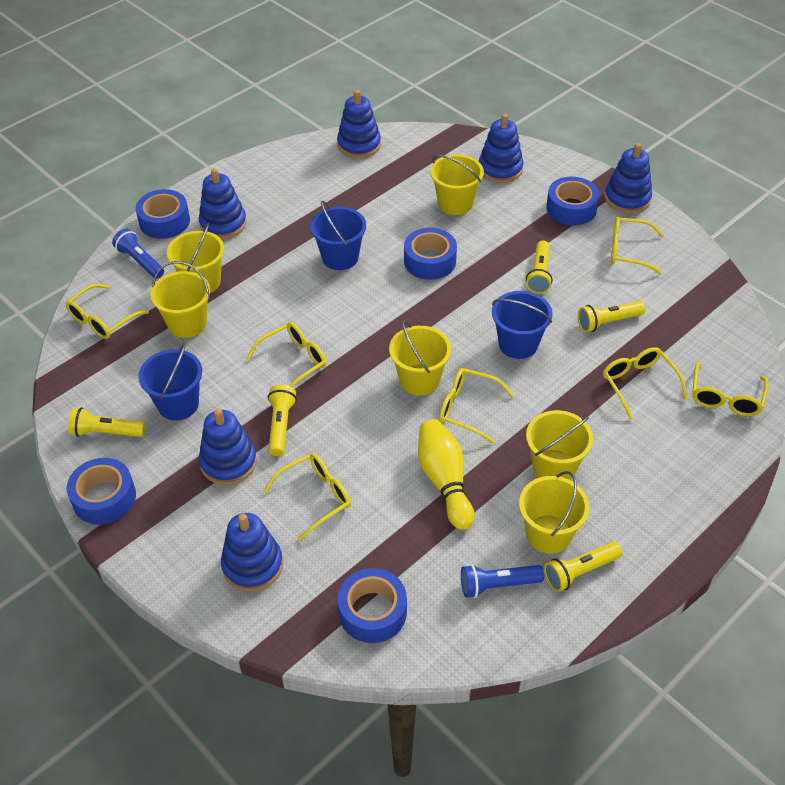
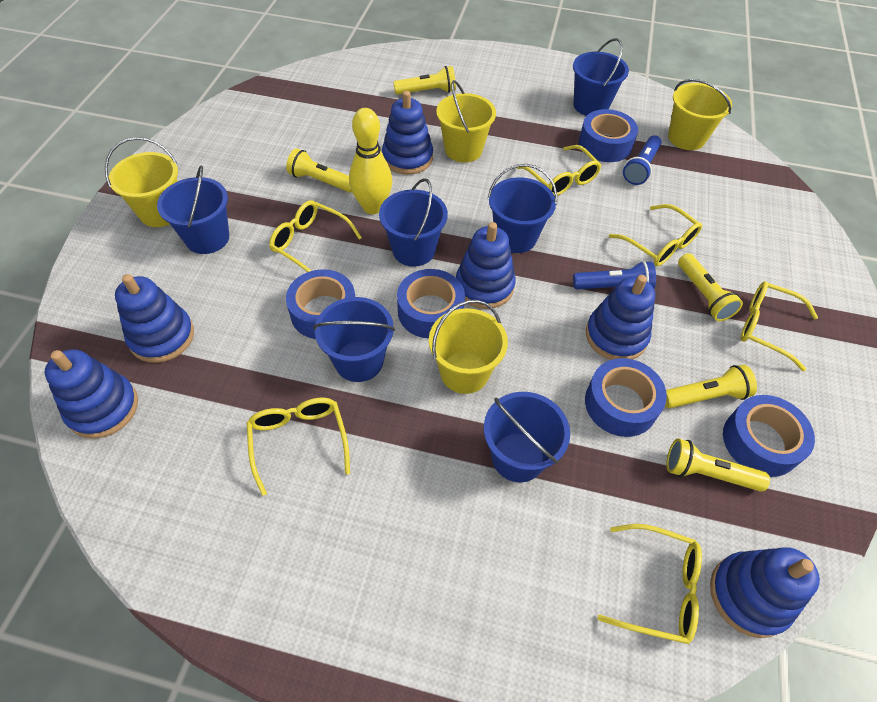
blue bucket: [138,343,202,420] [310,200,366,270] [492,291,553,359] = 3 -> [157,166,229,254] [313,297,395,382] [379,178,448,267] [484,392,570,482] [488,164,557,253] [573,38,629,116] = 6
yellow bucket: [150,261,210,338] [167,223,224,293] [389,321,451,396] [430,154,484,215] [519,471,590,554] [526,410,593,480] = 6 -> [105,137,178,227] [429,300,508,394] [436,80,496,162] [668,79,732,150] = 4
yellow glasses: [65,284,149,339] [246,322,327,387] [263,453,351,541] [439,368,514,443] [603,347,687,420] [611,217,664,275] [692,362,769,416] = 7 -> [247,398,350,496] [269,200,362,272] [517,145,601,196] [598,524,702,644] [609,204,702,266] [740,281,818,371] = 6

